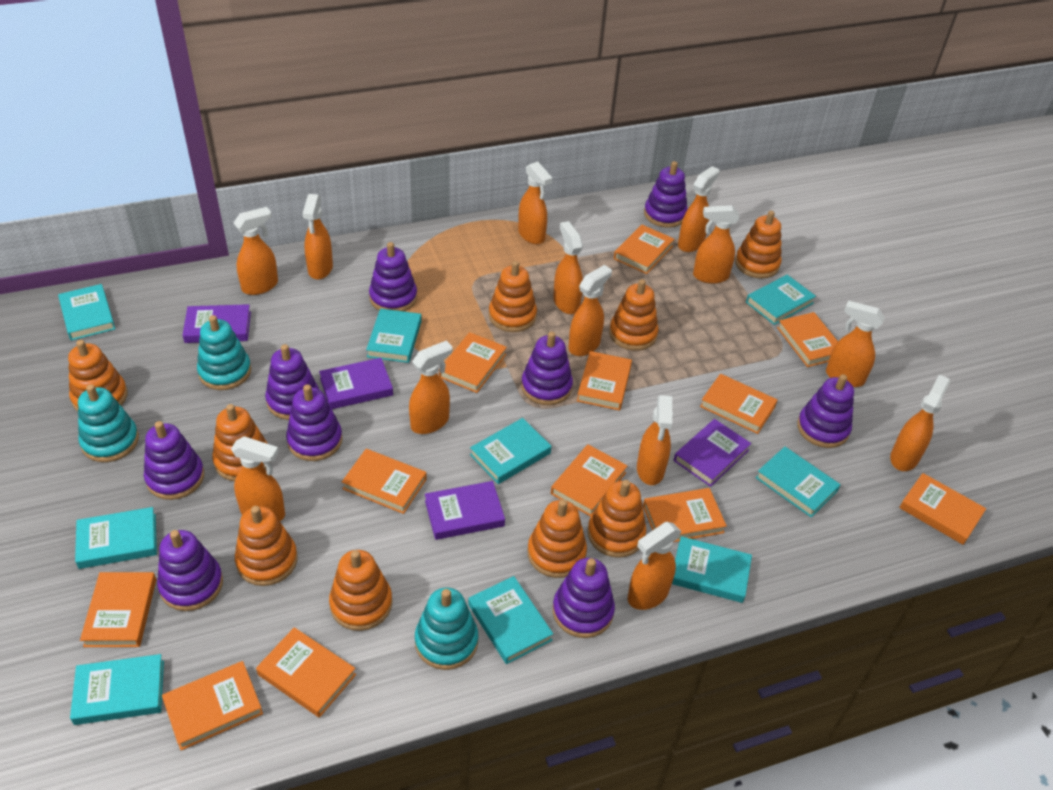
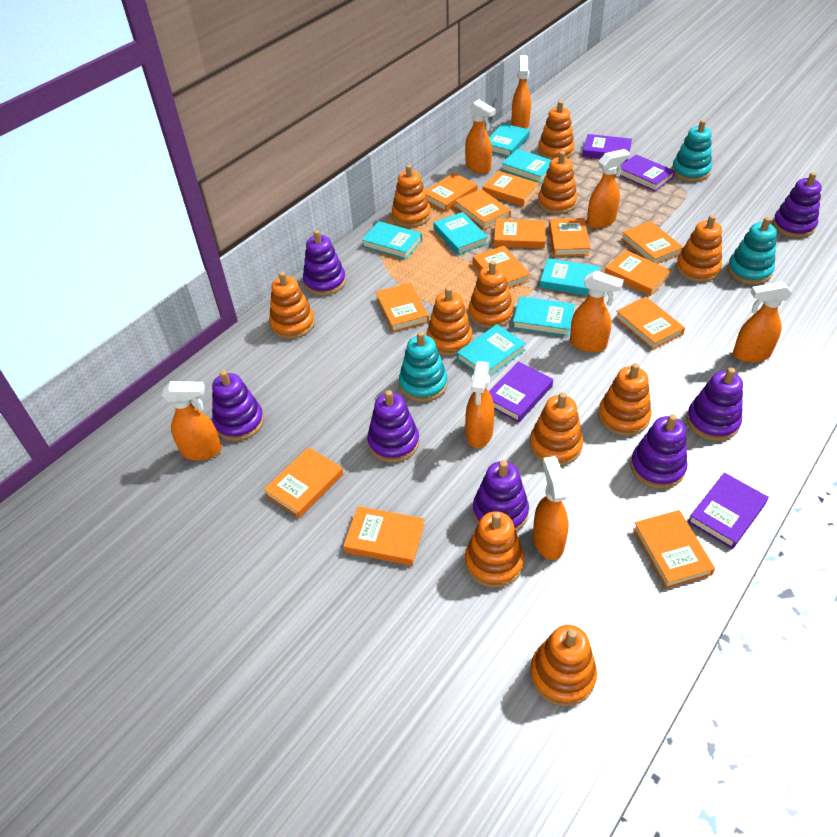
orange book: [80,572,156,647] [162,661,263,750] [256,627,356,718] [342,449,427,514] [439,332,507,393] [551,444,627,517] [577,351,632,411] [614,225,675,274] [643,488,727,542] [700,374,777,434] [777,312,838,367] [899,473,986,545] = 12 -> [264,447,343,518] [343,506,424,566] [376,282,429,332] [425,173,478,212] [455,189,511,230] [473,246,530,288] [482,171,539,206] [494,219,546,249] [549,218,591,256] [605,250,672,296] [615,297,685,350] [621,221,683,264] [633,510,715,589] = 13
orange spray bottle: [231,436,285,521] [233,207,278,295] [303,194,333,279] [409,341,452,434] [518,162,552,244] [553,221,583,314] [568,265,612,356] [628,522,682,610] [637,395,673,485] [678,166,720,252] [693,205,740,284] [826,301,885,387] [890,374,950,471] = 13 -> [162,381,222,461] [465,100,496,174] [465,361,495,448] [511,55,531,129] [533,456,568,560] [570,270,624,352] [587,149,630,228] [733,281,792,363] = 8
orange stacking toy: [68,340,128,411] [212,404,270,481] [235,506,298,586] [329,550,392,631] [489,261,537,332] [527,499,587,578] [588,480,646,558] [609,279,659,351] [735,211,782,279] = 9 -> [269,272,315,339] [392,164,431,227] [426,287,473,356] [465,511,524,588] [468,261,513,329] [530,392,583,466] [530,625,597,707] [538,101,575,160] [538,151,578,214] [598,363,651,436] [676,215,722,282] = 11
purple stacking toy: [144,421,204,500] [157,530,223,611] [265,344,319,420] [286,384,343,461] [369,242,417,311] [521,331,573,405] [553,558,615,638] [644,161,688,228] [797,374,854,448] = 9 -> [212,370,264,441] [303,230,346,296] [367,390,419,463] [473,460,529,531] [630,414,688,489] [686,368,743,441] [773,172,822,238] = 7
turquoise book: [58,284,115,340] [70,654,164,725] [75,507,157,569] [366,308,422,363] [468,576,553,664] [470,418,551,484] [672,536,752,603] [746,275,816,325] [756,447,841,517] = 9 -> [362,221,422,259] [433,212,488,255] [457,324,526,376] [489,123,530,157] [501,149,551,183] [513,296,575,336] [540,258,600,296] = 7

